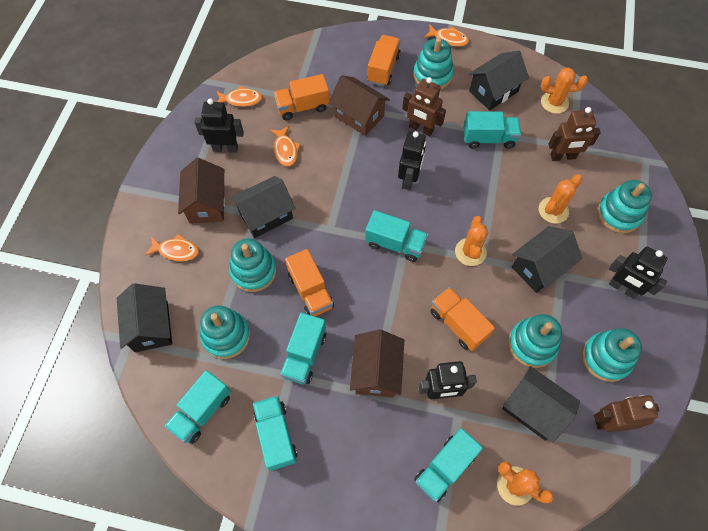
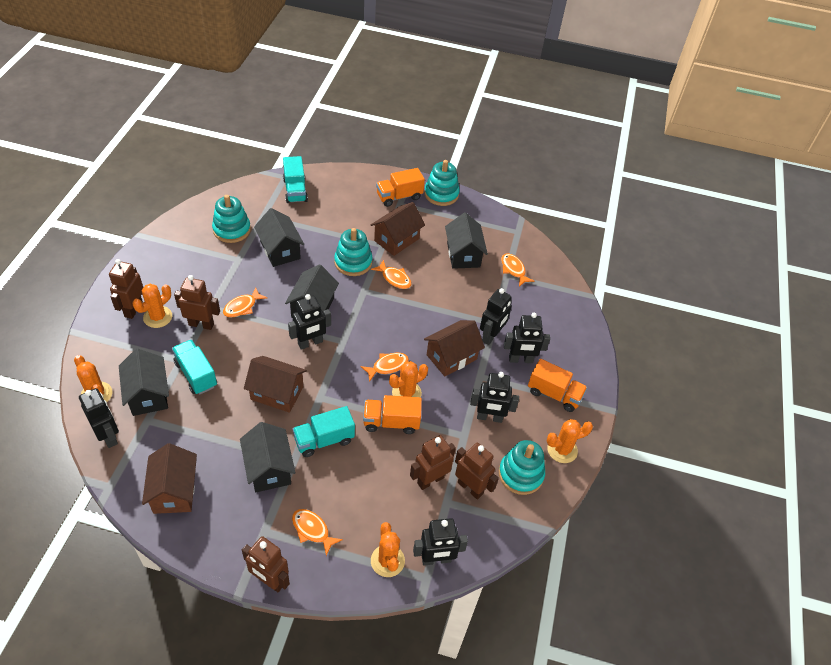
black robot: [194,98,244,153] [398,131,426,190] [419,361,477,399] [609,247,668,299] = 4 -> [79,388,119,448] [288,294,331,350] [413,518,468,565] [470,372,519,423] [480,288,512,345] [504,313,550,363] = 6
brown house: [178,158,225,224] [328,75,390,136] [350,329,404,397] = 3 -> [142,443,197,514] [244,356,307,413] [371,202,425,256] [424,320,485,376] = 4
brown robot: [402,77,446,136] [548,107,601,161] [594,395,660,432] = 3 -> [109,259,143,319] [174,275,220,330] [242,536,290,592] [410,435,456,490] [455,443,499,500] = 5
orange cactus: [455,216,488,266] [497,461,554,506] [539,174,582,224] [541,67,588,114] = 4 -> [74,355,112,402] [132,284,172,328] [371,522,405,577] [389,361,428,398] [547,419,593,463] = 5
orange fish: [145,234,199,261] [217,86,262,107] [270,126,301,166] [424,24,469,47] = 4 -> [223,287,268,318] [292,509,343,556] [361,353,409,382] [371,260,412,289] [501,253,534,287] = 5
orange truck: [274,74,329,120] [285,249,334,316] [367,35,401,86] [430,287,495,351] = 4 -> [363,395,422,434] [376,168,425,207] [528,359,588,412] = 3
turquoise stacking toy: [200,305,250,359] [229,238,277,292] [413,38,454,90] [508,314,562,368] [582,328,642,382] [597,180,652,233] = 6 -> [212,195,251,243] [334,228,373,276] [424,160,460,206] [499,440,545,495] = 4
turquoise truck: [164,370,231,444] [253,396,297,471] [280,313,326,384] [365,210,428,262] [414,428,483,502] [463,111,521,149] = 6 -> [172,339,217,394] [283,156,308,203] [293,406,355,457] = 3

